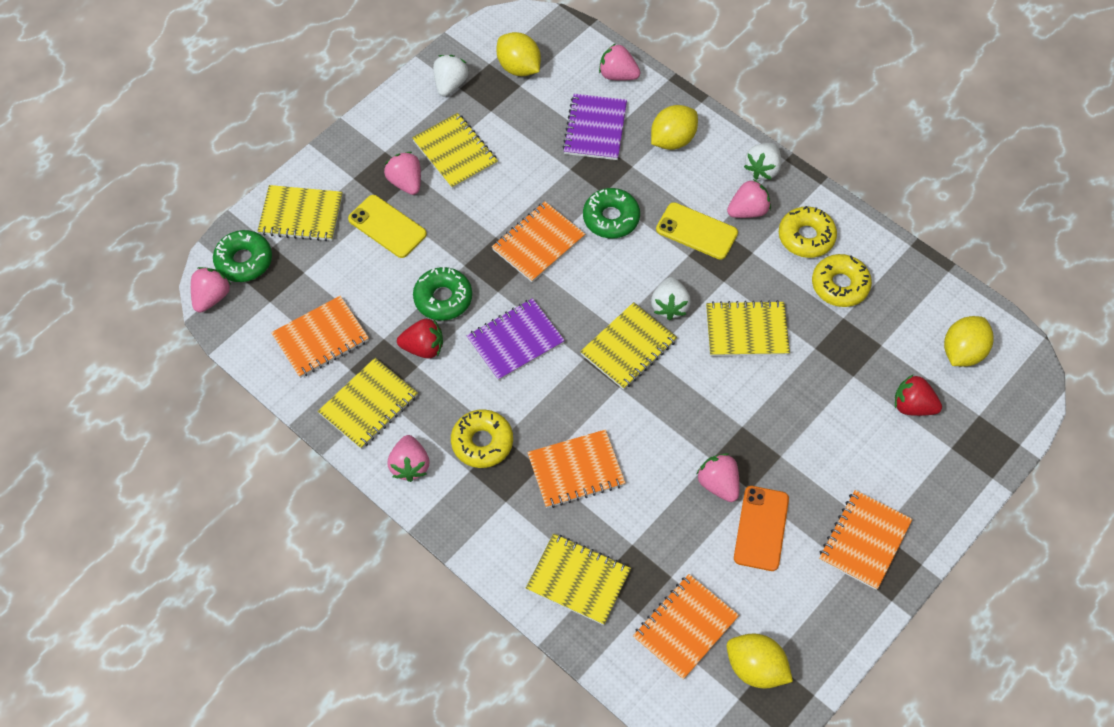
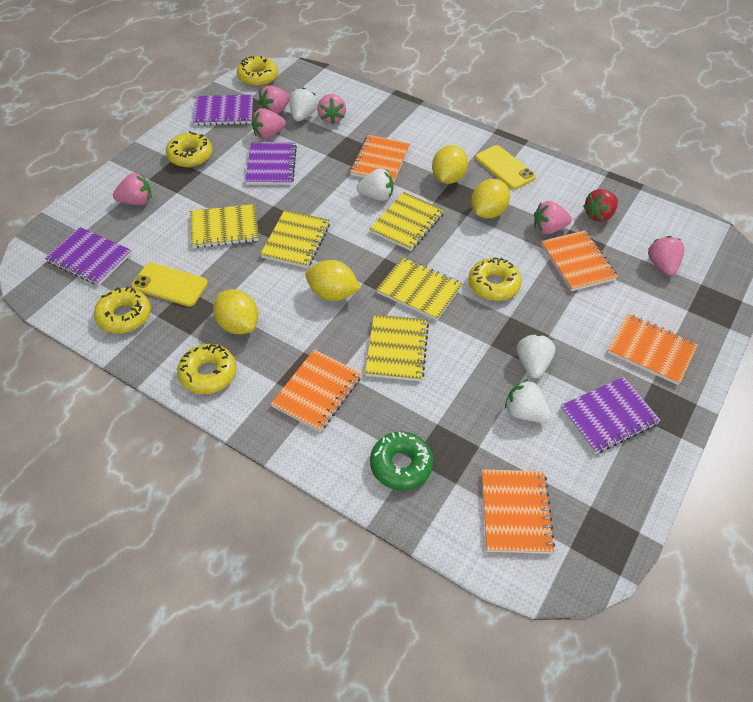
green donut: [213,230,272,282] [413,267,472,321] [583,188,640,238] = 3 -> [370,431,433,490] = 1
orange phone: [734,486,789,571] = 1 -> none = 0
purple notebook: [467,298,565,381] [563,94,627,160] = 2 -> [45,227,132,286] [193,95,253,126] [245,142,297,185] [560,377,661,454] = 4
red strawberry: [397,319,443,358] [895,375,942,416] = 2 -> [583,189,618,222] = 1
white strawberry: [433,55,468,96] [651,277,691,320] [744,143,781,180] = 3 -> [289,87,317,121] [357,168,394,201] [505,379,551,422] [517,334,555,378] = 4
yellow donut: [451,409,513,468] [779,206,837,258] [812,254,872,307] = 3 -> [94,287,151,334] [166,131,212,167] [177,344,236,394] [237,56,278,87] [468,257,522,301] = 5
yellow notebook: [257,185,343,242] [318,358,418,449] [412,113,498,189] [526,533,631,625] [580,302,677,390] [706,300,790,356] = 6 -> [190,204,259,248] [260,210,330,268] [365,314,429,381] [370,192,444,251] [376,257,462,320] = 5

